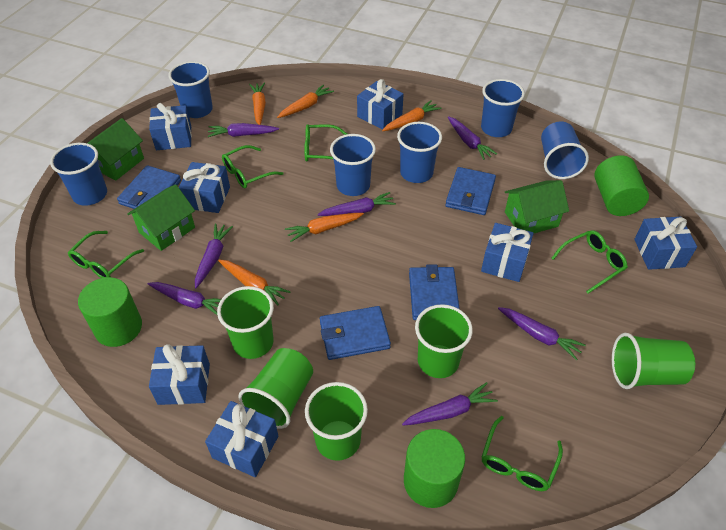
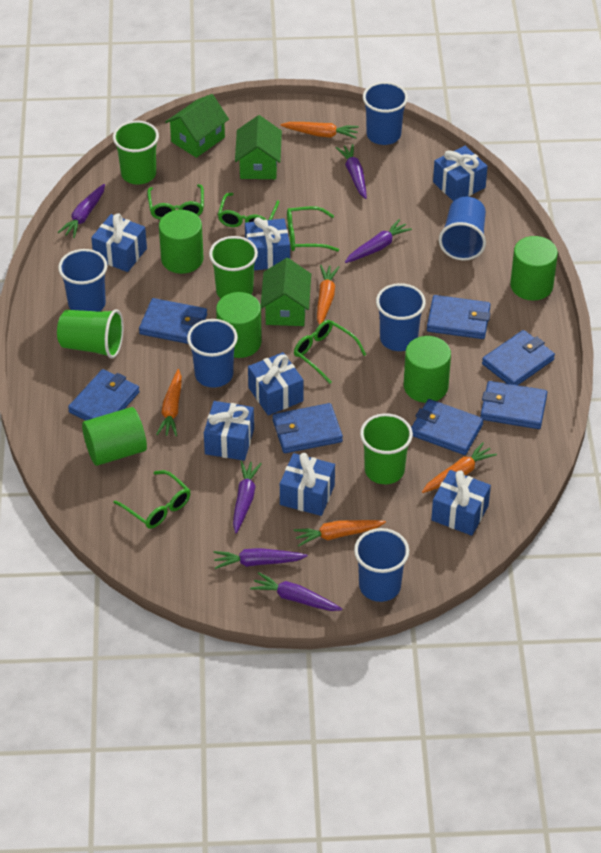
blue wallet: [117,165,181,209] [320,306,391,360] [409,264,460,320] [445,167,496,215] = 4 -> [68,369,140,421] [139,298,207,344] [273,403,343,453] [411,399,484,455] [427,295,491,339] [480,381,547,429] [482,330,555,385] = 7
green cup: [217,286,274,359] [238,348,313,429] [305,382,368,461] [415,304,473,378] [612,333,695,389] = 5 -> [57,309,124,359] [113,120,159,185] [209,236,258,298] [360,413,413,484] = 4
green cylinder: [78,277,142,347] [404,429,465,508] [594,155,649,216] = 3 -> [82,407,147,466] [159,210,204,274] [216,292,262,358] [404,336,451,403] [510,236,558,301] = 5
purple carrot: [148,282,221,316] [195,223,233,288] [208,123,279,137] [318,192,396,216] [402,382,498,426] [448,116,497,160] [498,307,586,360] = 7 -> [58,184,105,238] [214,548,308,569] [233,461,262,534] [250,572,342,611] [336,144,367,199] [345,219,412,263] = 6

